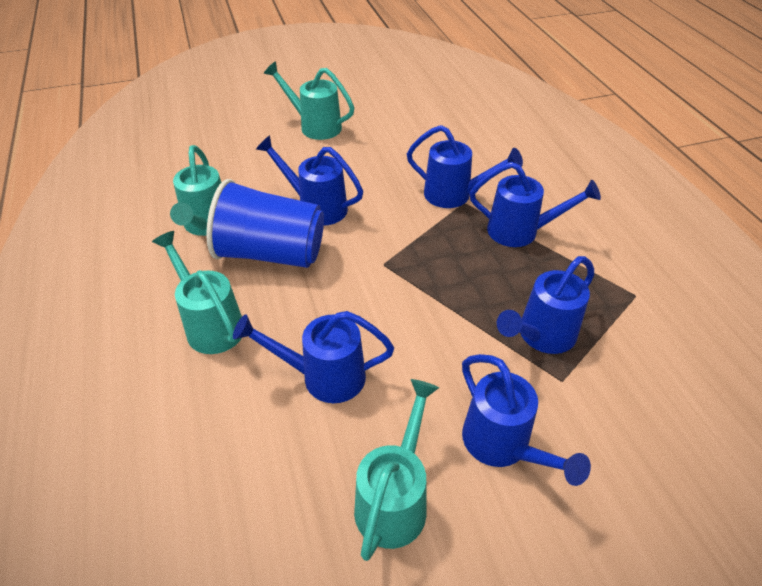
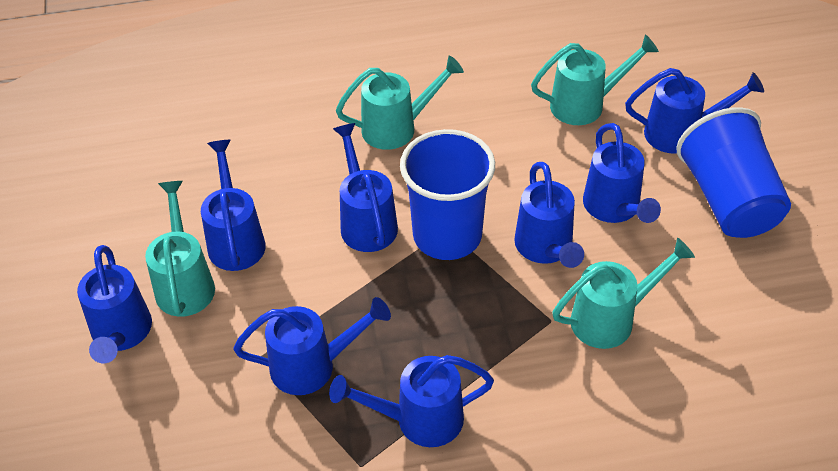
blue cup: [206,179,324,268] = 1 -> [400,129,495,260] [677,107,791,238] = 2
blue watering can: [233,311,394,403] [256,135,363,225] [407,125,523,208] [462,354,591,486] [470,162,601,247] [497,256,594,354] = 6 -> [77,245,152,364] [201,140,266,271] [233,297,391,395] [329,355,494,447] [333,123,398,252] [514,162,584,268] [583,123,661,223] [625,68,764,154] = 8

